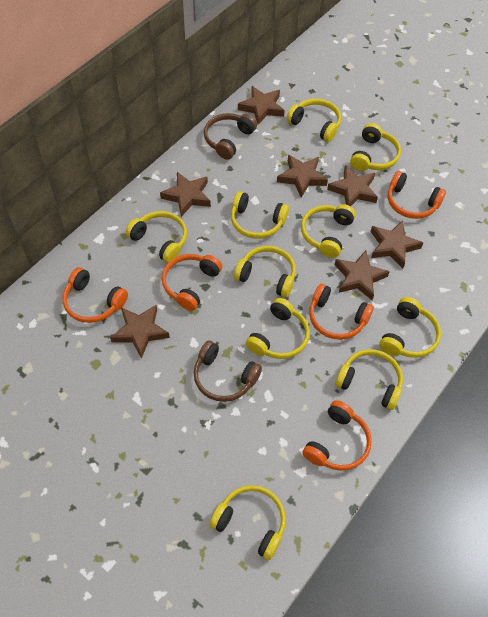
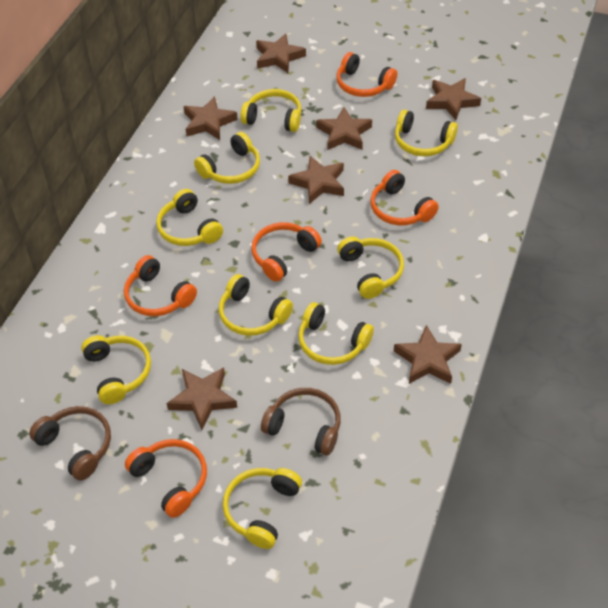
yellow headphones: [126,211,187,263] [209,485,286,560] [231,191,289,239] [234,246,296,297] [246,298,310,359] [287,98,341,142] [301,204,356,258] [335,349,403,410] [350,123,401,171] [379,297,441,358] = 10 -> [81,335,151,404] [156,189,223,246] [194,132,260,184] [219,274,293,336] [223,468,302,549] [241,89,301,132] [298,302,374,365] [337,237,404,299] [395,110,458,156] = 9

